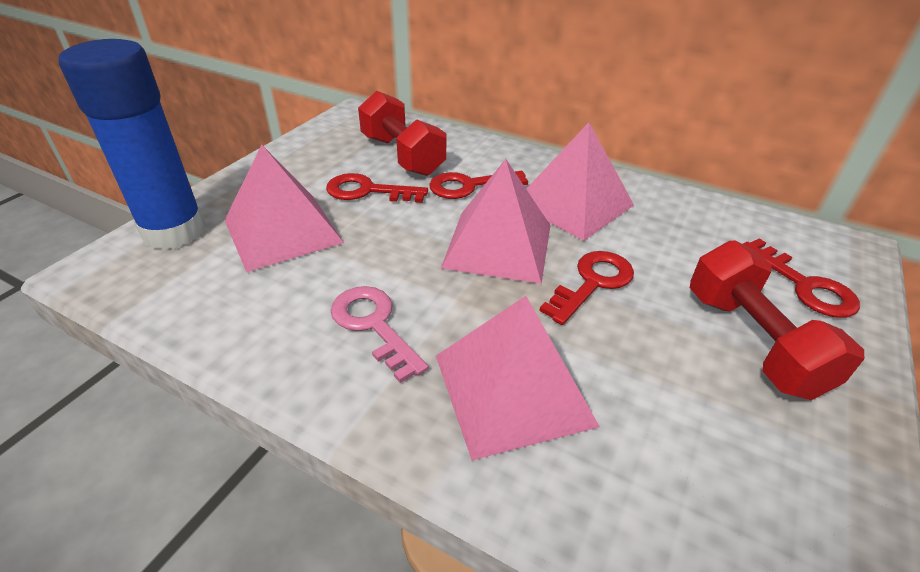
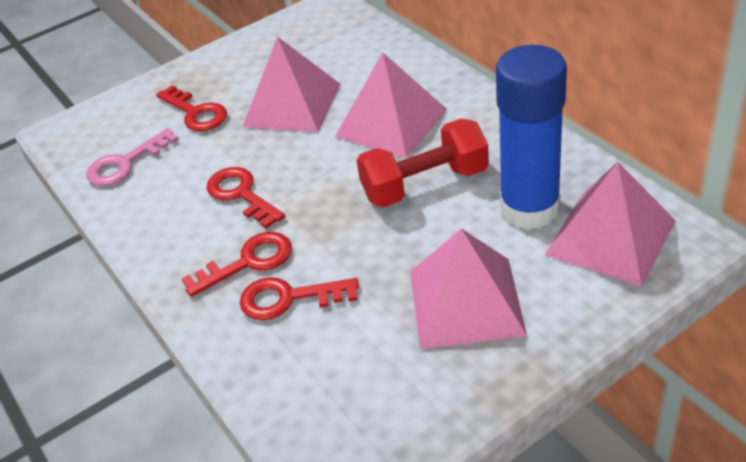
red dumbbell: [358,91,446,176] [690,241,864,400] = 2 -> [357,119,489,207] = 1

